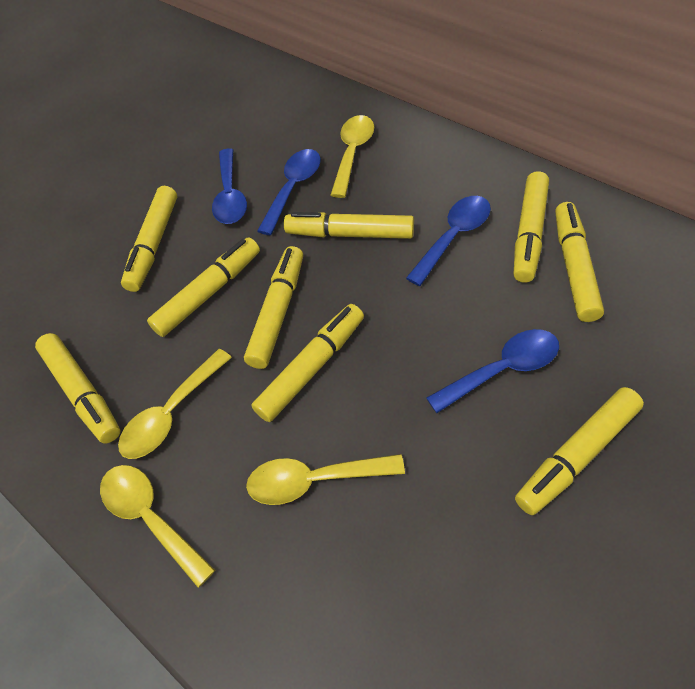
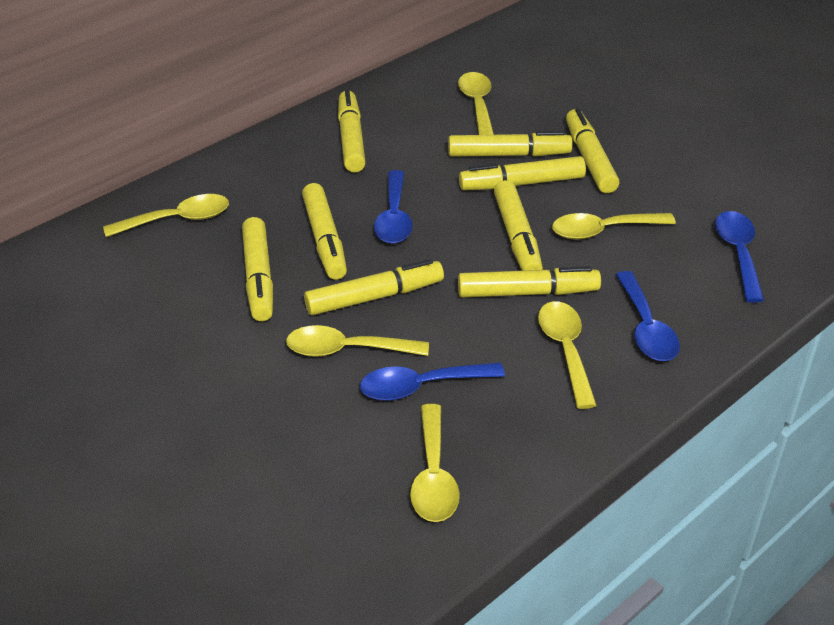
yellow spoon: [100,465,215,588] [118,349,232,459] [246,454,405,505] [330,115,374,198] = 4 -> [103,194,229,237] [286,325,429,357] [410,404,460,522] [458,72,494,135] [538,301,597,409] [552,213,676,240] = 6

